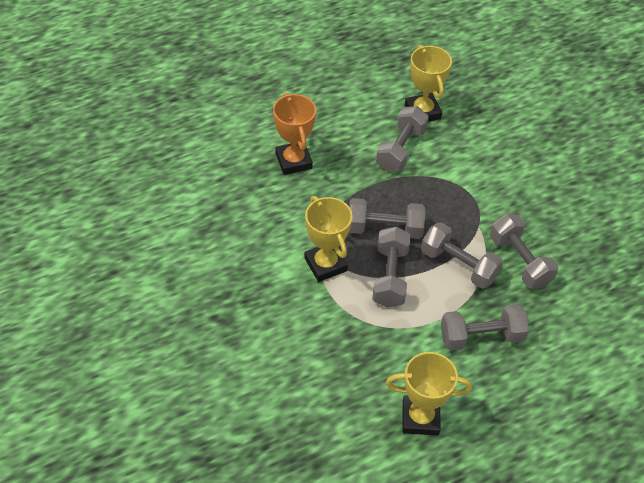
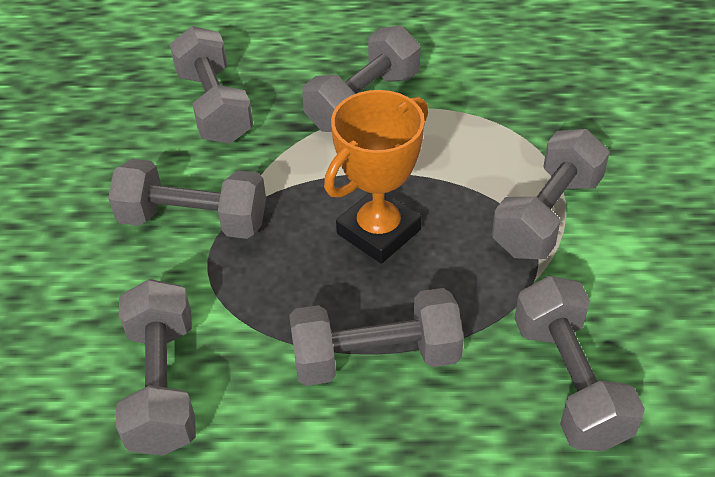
grey dumbbell: [349,198,426,239] [372,226,411,308] [376,106,429,172] [421,222,503,289] [441,304,529,351] [490,214,558,289] = 6 -> [108,159,266,239] [116,279,196,456] [170,26,253,144] [289,288,464,386] [302,26,421,132] [492,129,610,259] [514,276,645,451] = 7
yellow trophy: [304,196,352,282] [386,352,472,436] [405,45,452,122] = 3 -> none = 0

